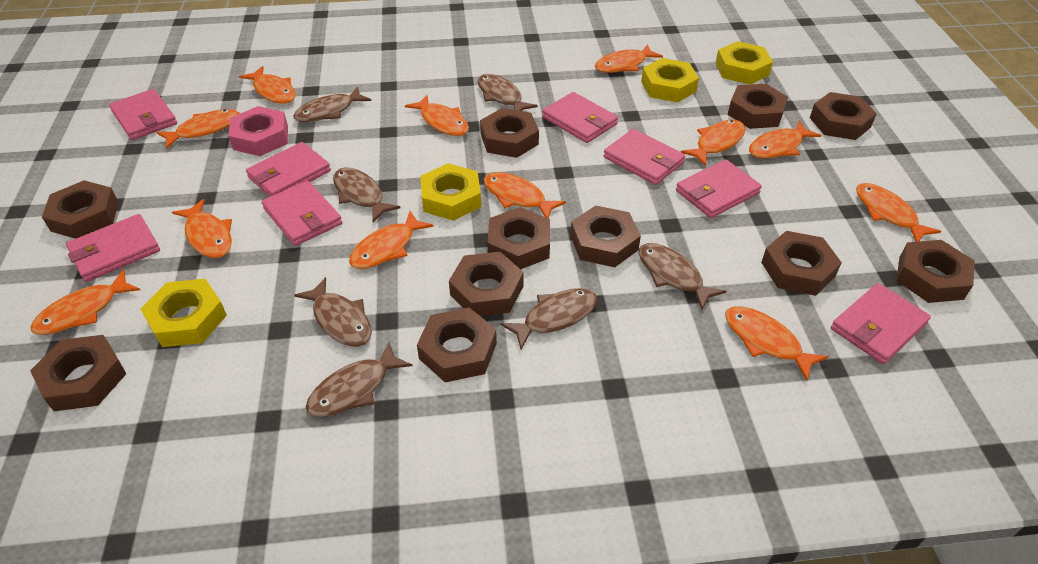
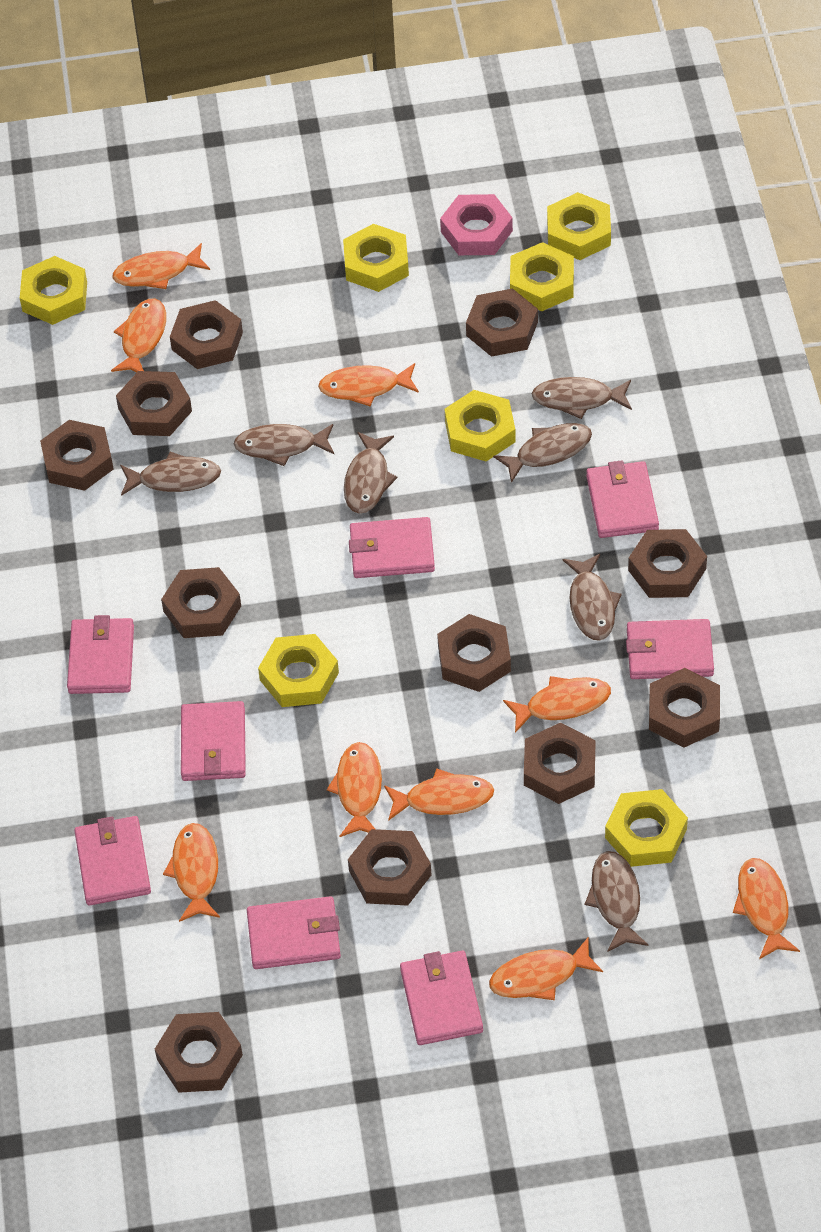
orange fish: [31,269,140,335] [156,109,240,149] [172,199,232,258] [239,66,296,104] [349,211,434,269] [405,95,469,136] [484,172,566,218] [595,44,663,73] [681,120,745,166] [725,306,828,380] [749,121,821,159] [856,183,941,242] = 12 -> [111,298,166,372] [112,243,210,289] [163,823,220,922] [318,363,419,406] [327,742,382,837] [384,769,494,821] [489,937,603,1000] [503,676,611,733] [733,858,800,959] = 9
yellow nut: [141,279,227,347] [421,163,481,221] [641,58,699,103] [715,41,773,84] = 4 -> [20,256,87,325] [258,634,339,707] [343,224,409,292] [445,390,516,462] [510,242,574,311] [547,192,611,260] [605,789,688,867] = 7

